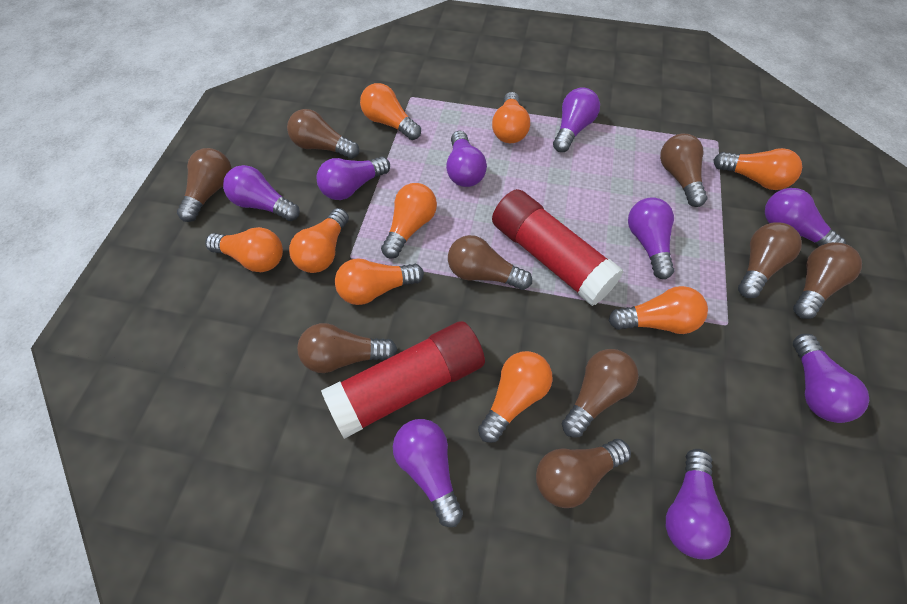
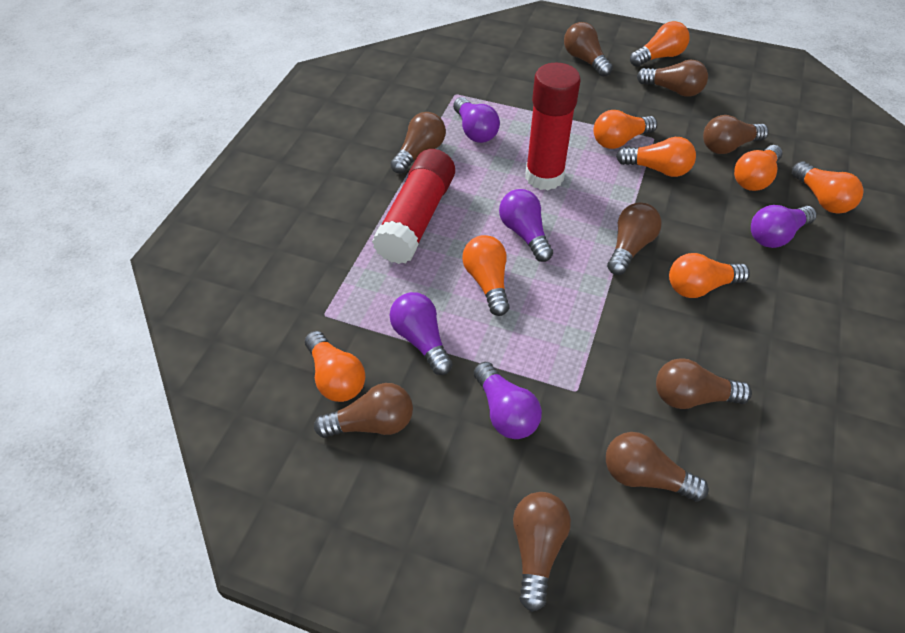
orange light bulb: [205,227,283,272] [289,208,349,273] [335,258,424,305] [360,83,421,140] [381,183,437,258] [478,351,553,443] [492,92,530,143] [609,286,708,334] [713,148,802,190] = 9 -> [305,331,365,402] [462,235,510,316] [594,110,657,149] [616,137,696,177] [630,21,690,67] [669,253,750,298] [734,145,783,191] [792,161,864,213] = 8
purple light bulb: [223,165,300,221] [316,156,390,200] [393,419,463,527] [446,131,487,187] [553,87,600,152] [628,197,675,279] [666,449,731,559] [765,188,846,246] [793,334,869,423] = 9 -> [389,292,453,375] [453,97,500,143] [474,362,542,439] [499,189,553,262] [751,205,817,248] = 5

